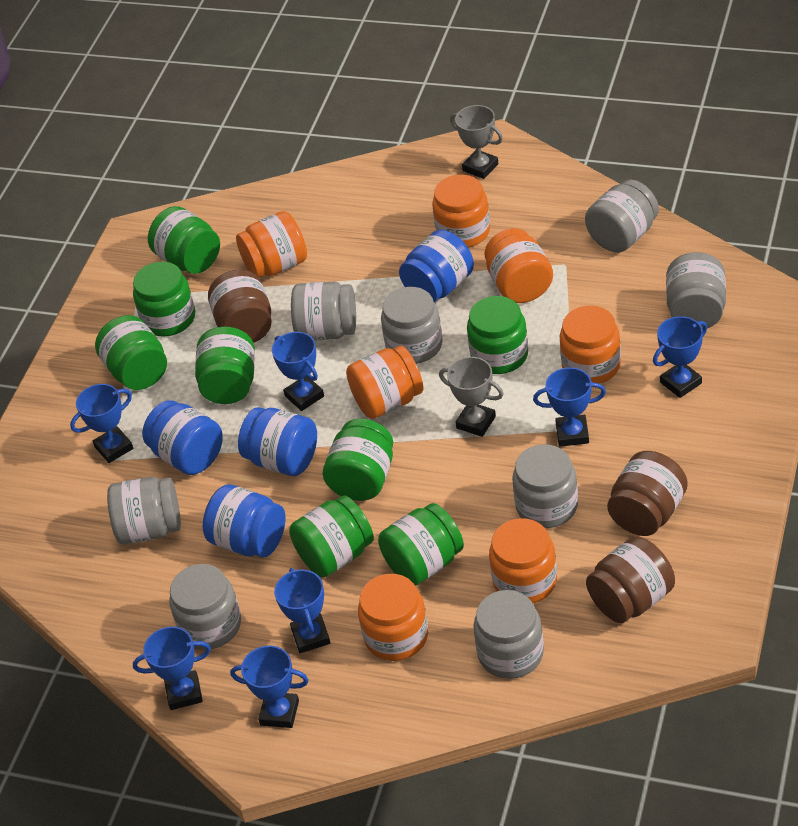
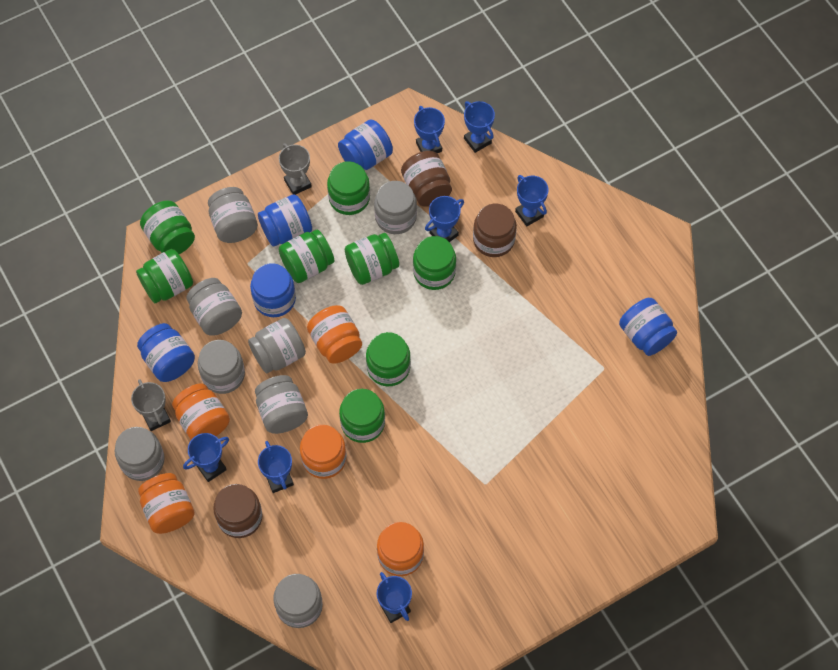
blue jar: [142,400,223,475] [203,484,286,558] [238,407,317,476] [399,230,474,302] = 4 -> [137,323,195,382] [250,263,296,317] [258,194,312,247] [338,120,393,170] [619,298,677,356] = 5
orange jar: [236,211,307,278] [346,346,423,419] [358,574,428,661] [432,175,490,248] [484,228,553,303] [489,518,557,603] [560,305,621,384] = 7 -> [138,473,195,534] [172,383,230,440] [300,425,347,479] [307,305,362,364] [377,522,424,576] = 5

